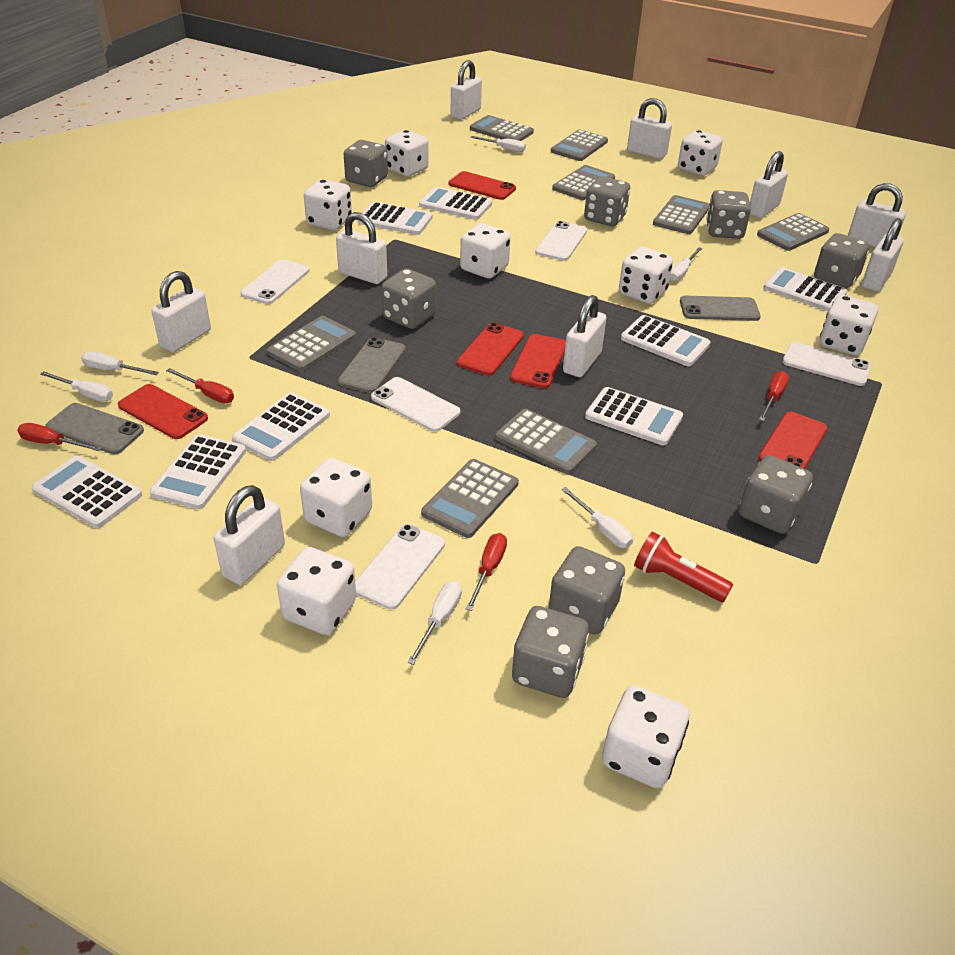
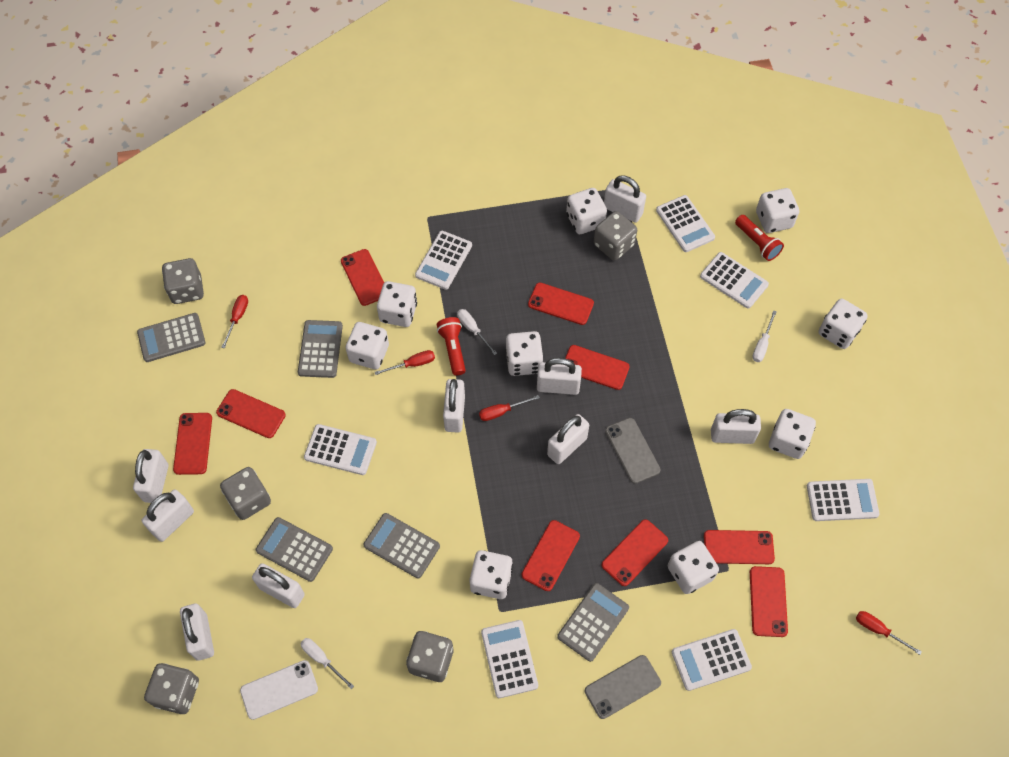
grey calculator: [267,316,356,372] [421,459,519,538] [470,115,534,141] [495,409,597,474] [551,130,608,161] [552,165,615,200] [653,195,709,234] [757,213,829,251] = 8 -> [137,313,206,362] [256,517,333,582] [298,320,343,378] [363,513,440,579] [557,583,629,662] = 5
grey dice: [344,140,388,187] [381,269,436,329] [512,606,589,698] [548,546,625,634] [584,176,630,226] [706,190,751,239] [739,455,813,534] [814,233,870,289] = 8 -> [144,663,199,714] [162,258,204,304] [220,467,271,520] [406,631,453,682] [594,211,637,260] = 5
grey phone: [45,403,144,454] [338,337,406,393] [680,296,761,321] = 3 -> [585,655,661,719] [605,418,661,484] = 2
red flashlight: [634,532,733,602] = 1 -> [437,317,466,375] [735,215,784,261] = 2
red phone: [118,384,208,439] [449,171,516,200] [457,323,524,376] [510,334,566,388] [758,412,828,469] = 5 -> [173,413,212,475] [216,389,286,438] [341,249,384,306] [522,520,580,591] [528,282,594,325] [565,345,630,390] [602,519,668,586] [704,530,775,564] [750,566,788,637] = 9
white calculator: [31,456,142,528] [150,434,246,509] [232,393,330,461] [358,202,433,235] [419,187,492,220] [585,387,683,445] [621,315,711,366] [763,267,847,311] = 8 -> [304,424,377,475] [415,231,472,290] [481,620,538,698] [656,195,715,252] [672,629,752,691] [700,252,769,309] [807,479,880,521] = 7
white phone: [240,259,309,304] [355,524,445,610] [371,377,461,432] [535,221,587,261] [783,342,871,386] = 5 -> [240,660,318,720] = 1
white screwdriver: [40,371,113,402] [81,351,159,375] [408,581,462,665] [470,136,526,152] [561,487,633,548] [670,247,702,281] = 6 -> [301,638,354,689] [457,309,497,355] [752,310,777,362] = 3

